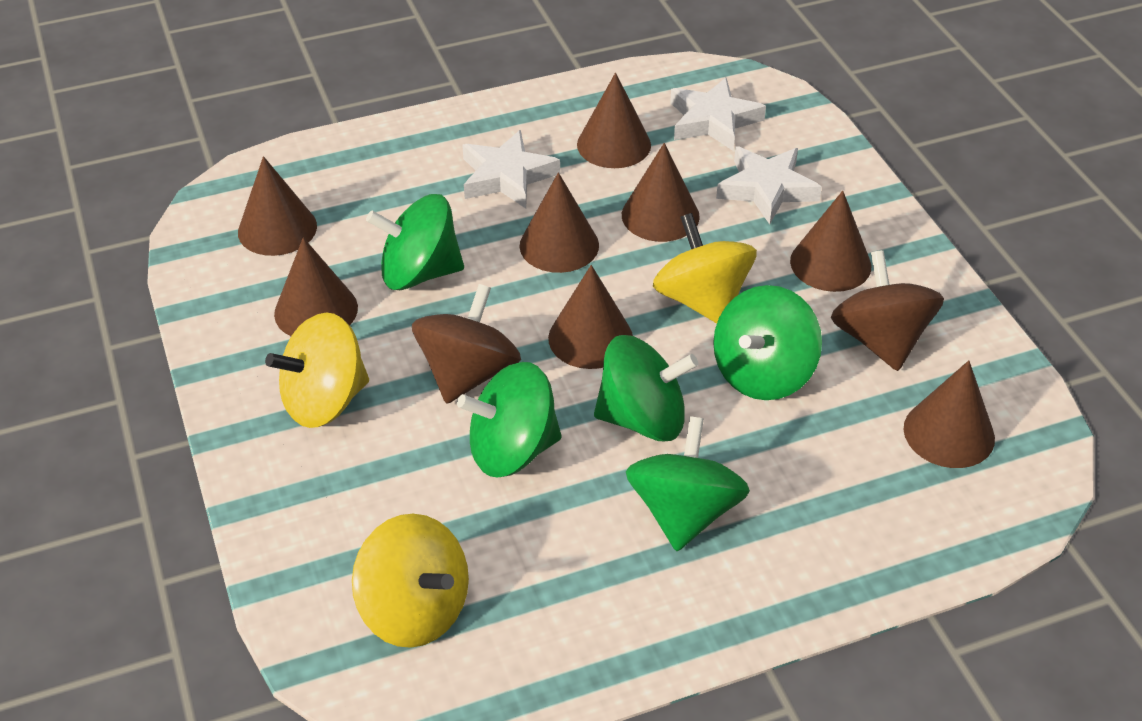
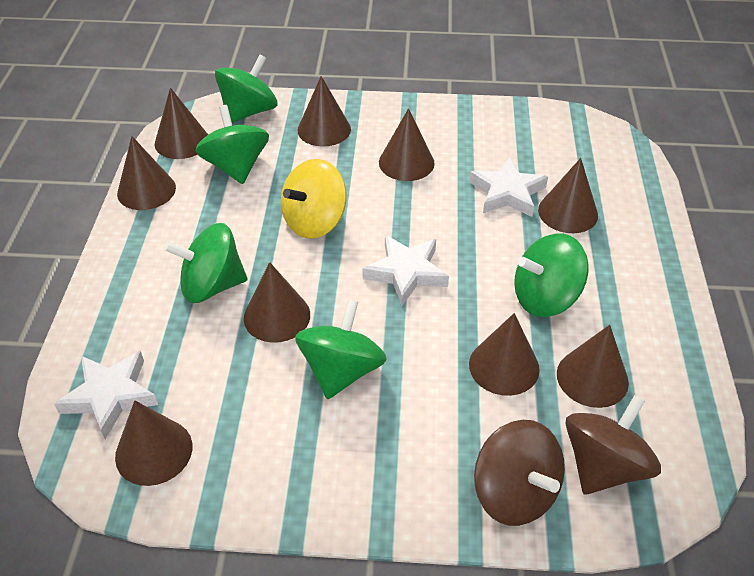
brown cone: [238,156,317,256] [274,238,358,336] [519,172,599,273] [548,265,633,369] [577,73,651,168] [622,143,700,242] [790,191,871,292] [904,360,995,468] = 8 -> [115,400,192,486] [117,136,176,210] [155,88,208,159] [244,262,310,343] [298,76,351,147] [379,108,435,181] [469,313,540,396] [538,158,598,233] [557,325,629,408] = 9
yellow spinning top: [265,313,369,428] [352,514,469,648] [653,213,757,324] = 3 -> [281,159,347,239] = 1

